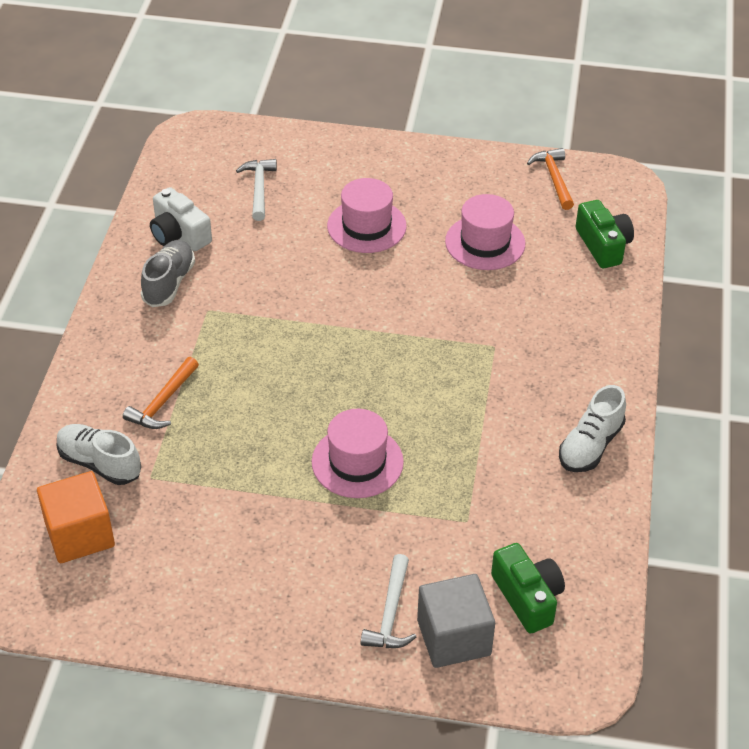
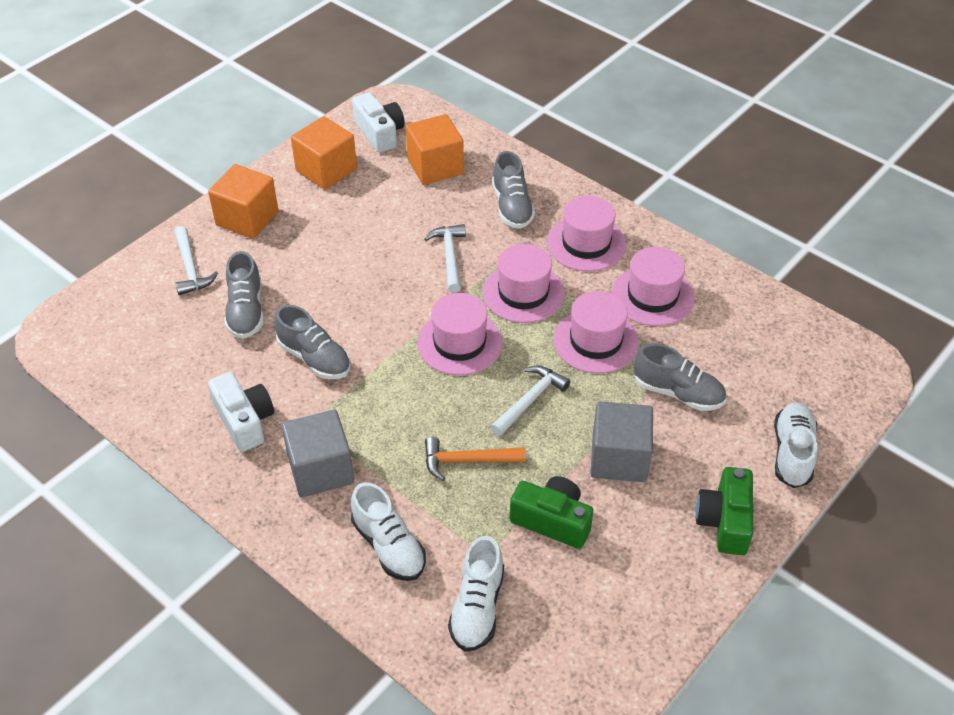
grey cube: [417,574,495,668] = 1 -> [282,410,354,497] [591,402,653,482] = 2
grey shoe: [141,240,195,307] = 1 -> [224,251,264,339] [274,305,351,379] [492,151,535,229] [634,343,726,411] = 4
orange cube: [37,471,115,563] = 1 -> [208,164,279,239] [291,116,357,190] [406,114,464,185] = 3
orange hammer: [123,357,199,429] [527,148,574,210] = 2 -> [425,437,526,481] = 1
pink hat: [312,409,404,498] [327,178,407,253] [445,194,525,270] = 3 -> [417,293,502,375] [482,244,565,323] [547,196,626,272] [553,291,639,374] [612,247,694,326] = 5
white camera: [150,187,212,251] = 1 -> [208,372,274,452] [352,93,405,153] = 2
white hammer: [236,159,277,221] [361,554,416,648] = 2 -> [174,226,218,295] [424,224,466,293] [491,366,571,436] = 3
white shoe: [57,424,141,485] [559,385,626,472] = 2 -> [351,482,426,581] [448,536,504,651] [774,403,818,488] = 3

